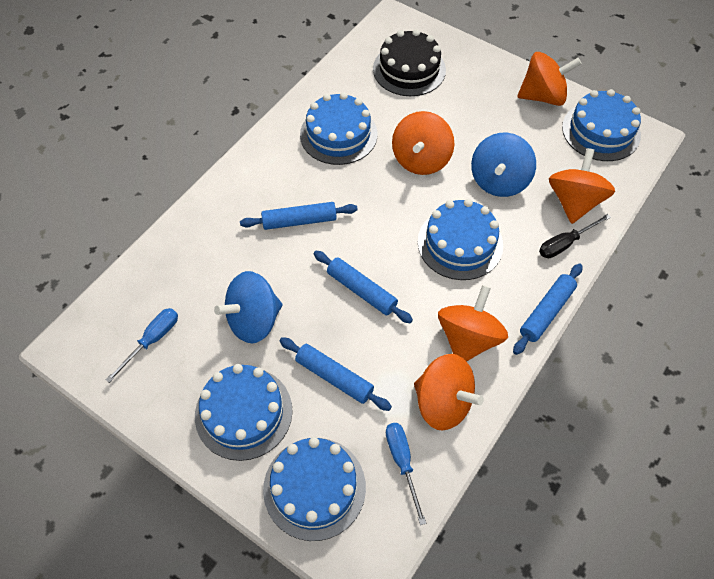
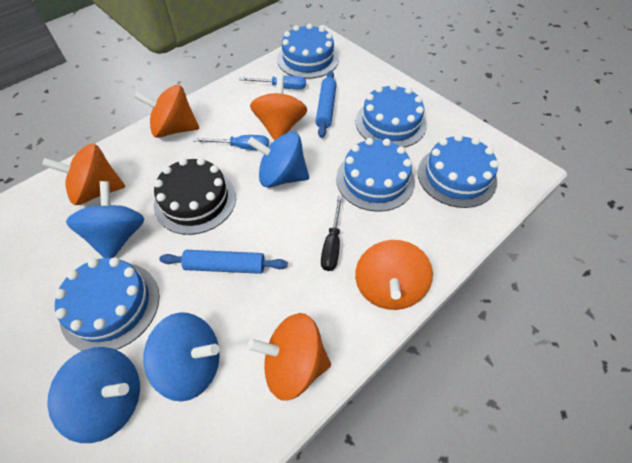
blue rolling pin: [240,202,358,230] [280,337,392,411] [314,251,413,323] [513,263,583,355] = 4 -> [159,250,288,274] [315,71,337,138] = 2
blue spinning top: [214,271,283,344] [471,132,536,197] = 2 -> [47,347,140,443] [66,181,144,258] [144,313,220,402] [248,132,309,188] = 4

